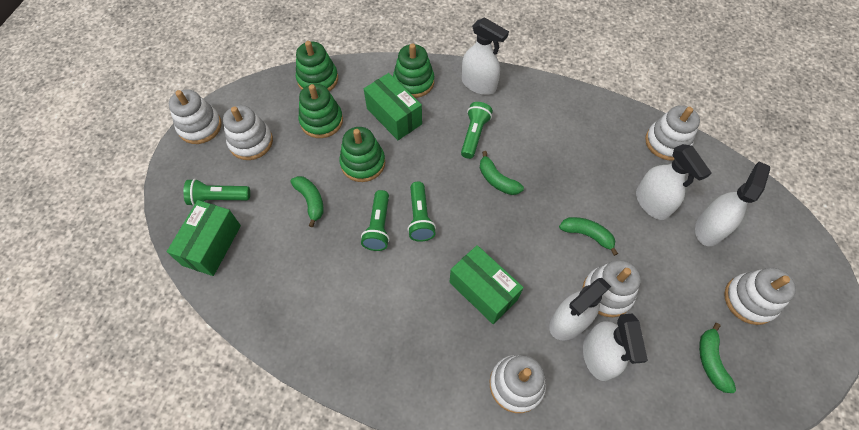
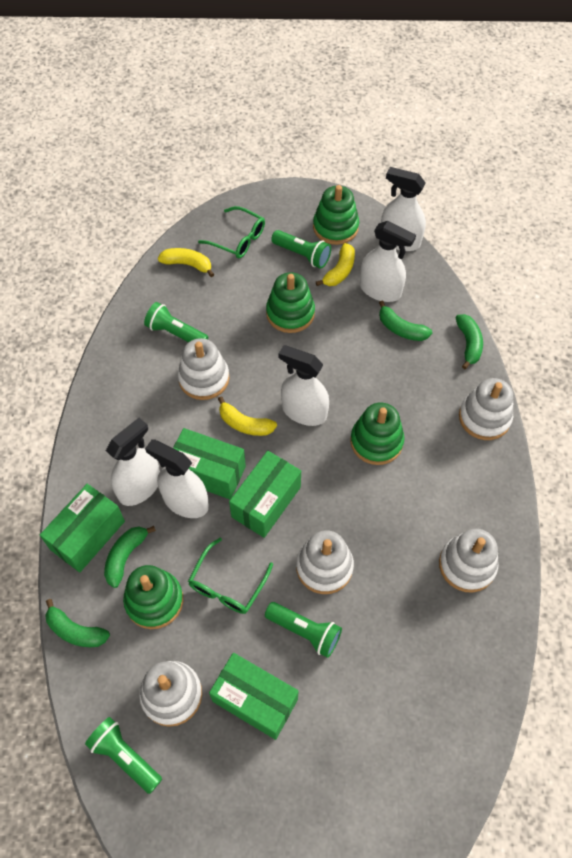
green box: [167,200,241,276] [364,73,422,140] [449,245,524,324] = 3 -> [40,484,125,572] [173,428,246,499] [209,653,299,740] [229,451,301,538] = 4
green glasses: none = 0 -> [188,538,273,614] [198,206,265,258] = 2
white stacking toy: [169,89,222,144] [223,105,273,160] [490,355,546,413] [582,260,641,317] [645,105,700,161] [724,268,796,325] = 6 -> [139,661,202,727] [178,338,229,400] [296,530,354,594] [439,529,499,593] [459,378,513,440] = 5
yellow banana: none = 0 -> [158,248,214,277] [218,396,277,436] [316,243,355,286] = 3

